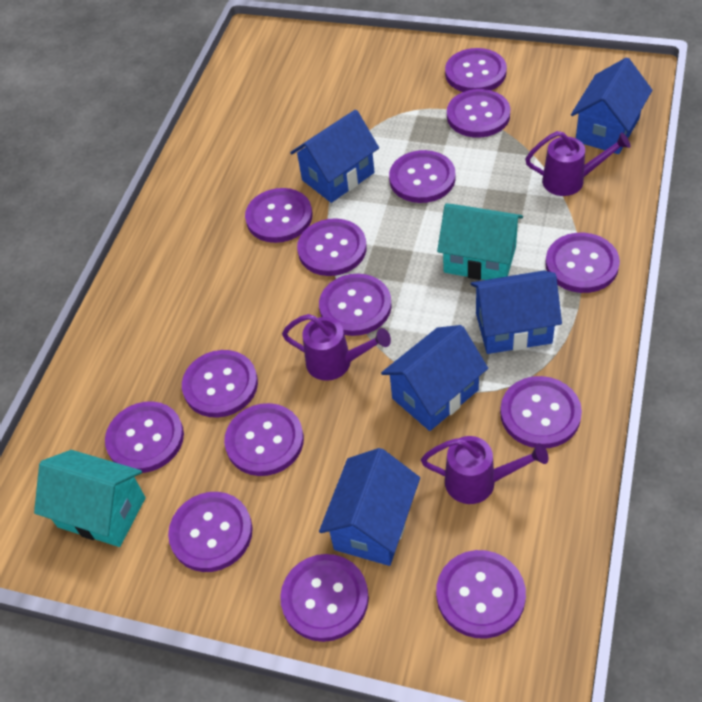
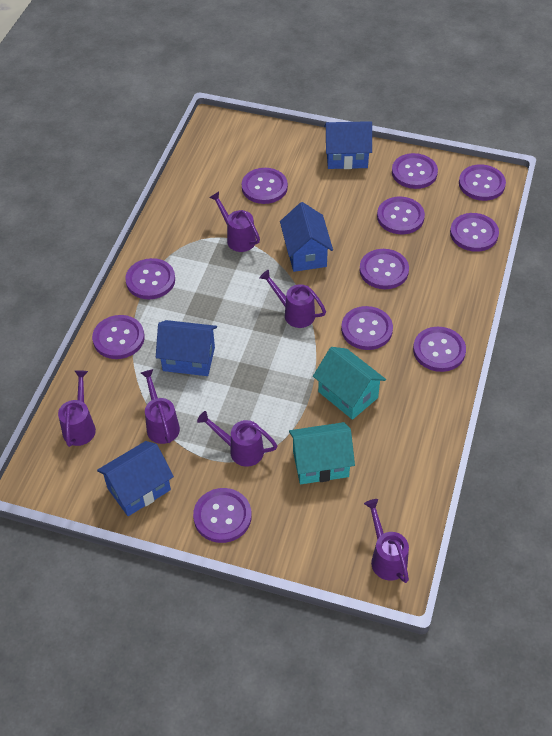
blue house: [290,110,379,203] [319,448,420,566] [381,325,488,431] [471,271,562,354] [571,57,652,154] = 5 -> [97,441,174,516] [156,320,217,376] [280,202,333,272] [324,121,372,169] = 4
purple button: [105,401,184,473] [168,492,253,572] [182,350,258,418] [224,403,304,476] [245,188,312,243] [280,554,369,642] [297,218,367,276] [319,274,392,336] [389,150,455,203] [436,550,526,639] [445,48,507,92] [447,89,511,138] [500,376,582,448] [545,233,620,293] = 14 -> [92,315,145,359] [125,258,175,299] [193,488,252,543] [242,168,288,204] [341,306,393,350] [360,249,409,289] [377,197,425,234] [392,153,438,189] [413,327,466,372] [450,213,499,252] [459,165,506,201] = 11
purple watering can: [282,314,391,381] [421,436,548,504] [525,131,631,196] = 3 -> [58,370,96,447] [141,369,180,444] [197,411,277,467] [209,192,260,252] [259,270,326,328] [364,499,409,583] = 6

